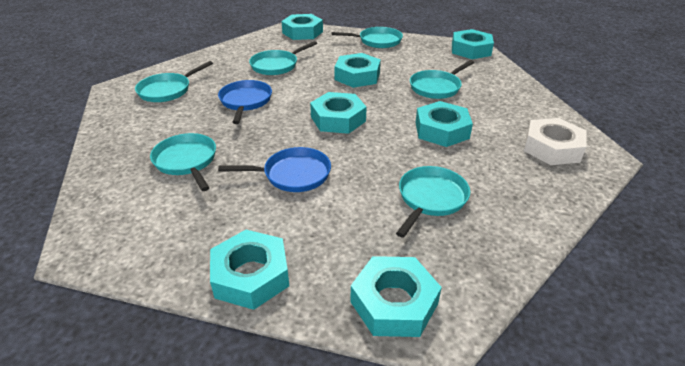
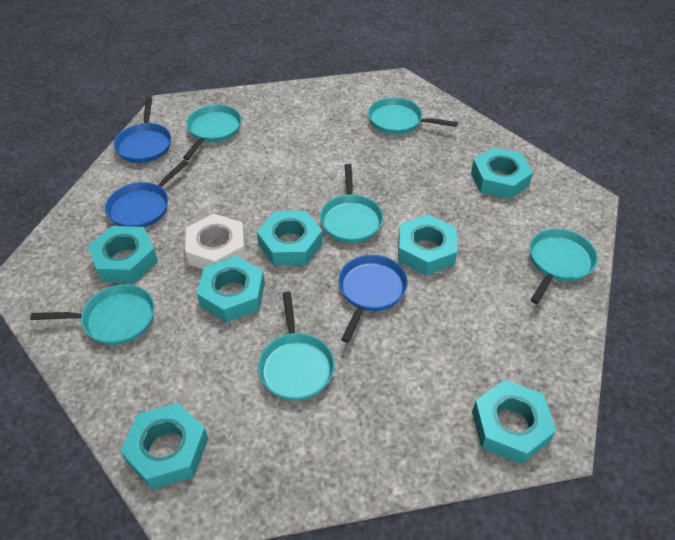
blue pan: [218,80,272,124] [218,147,331,192] = 2 -> [105,160,189,228] [114,98,171,163] [339,255,408,343] = 3

